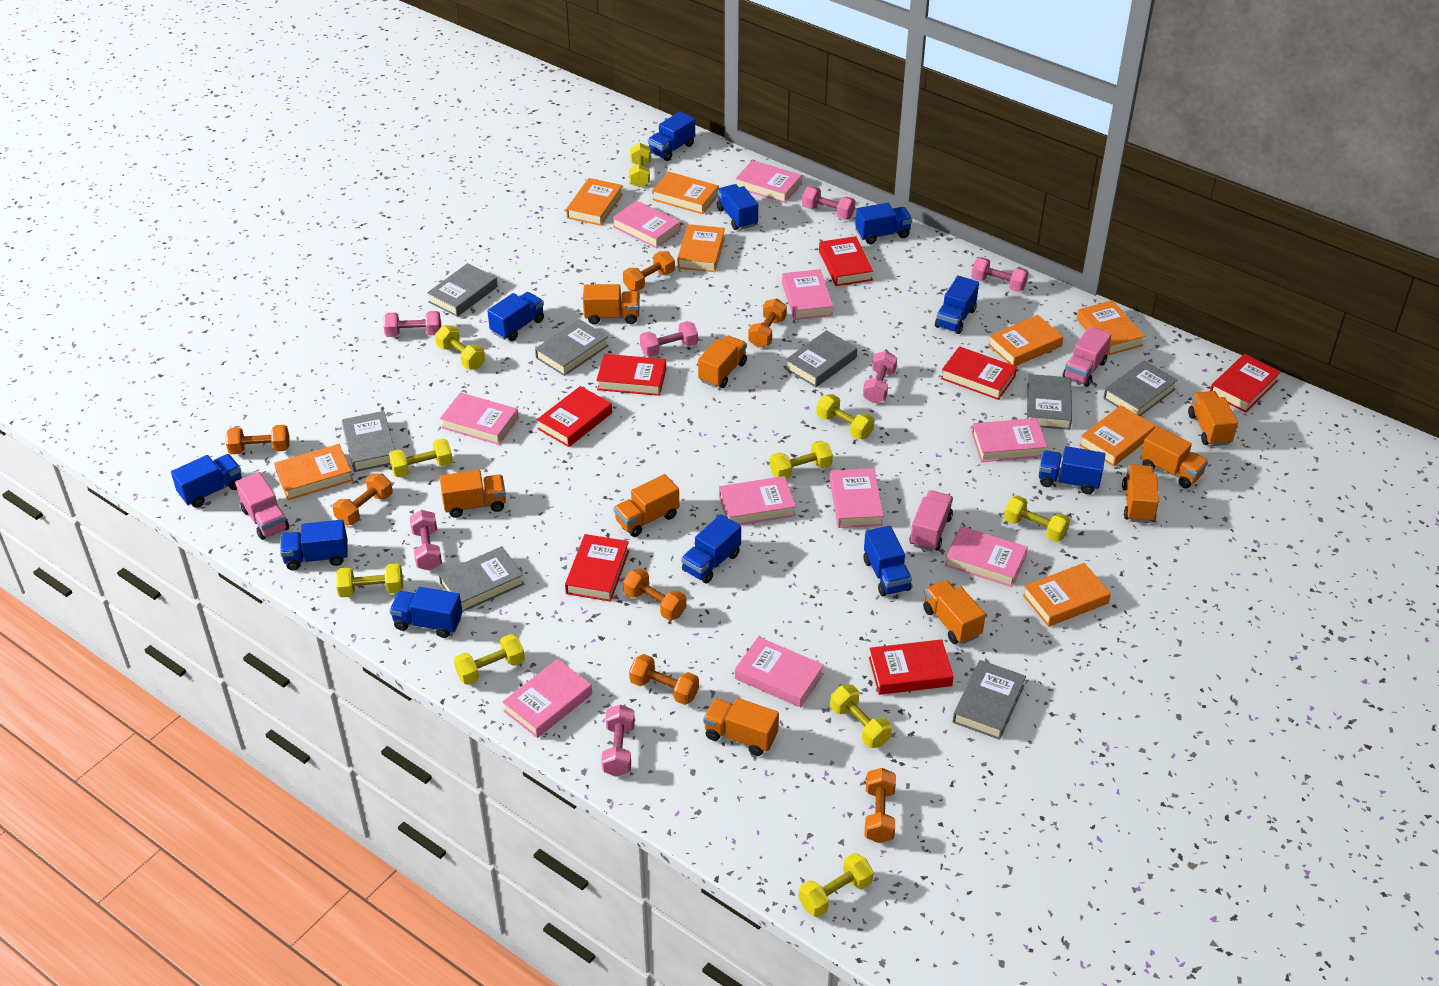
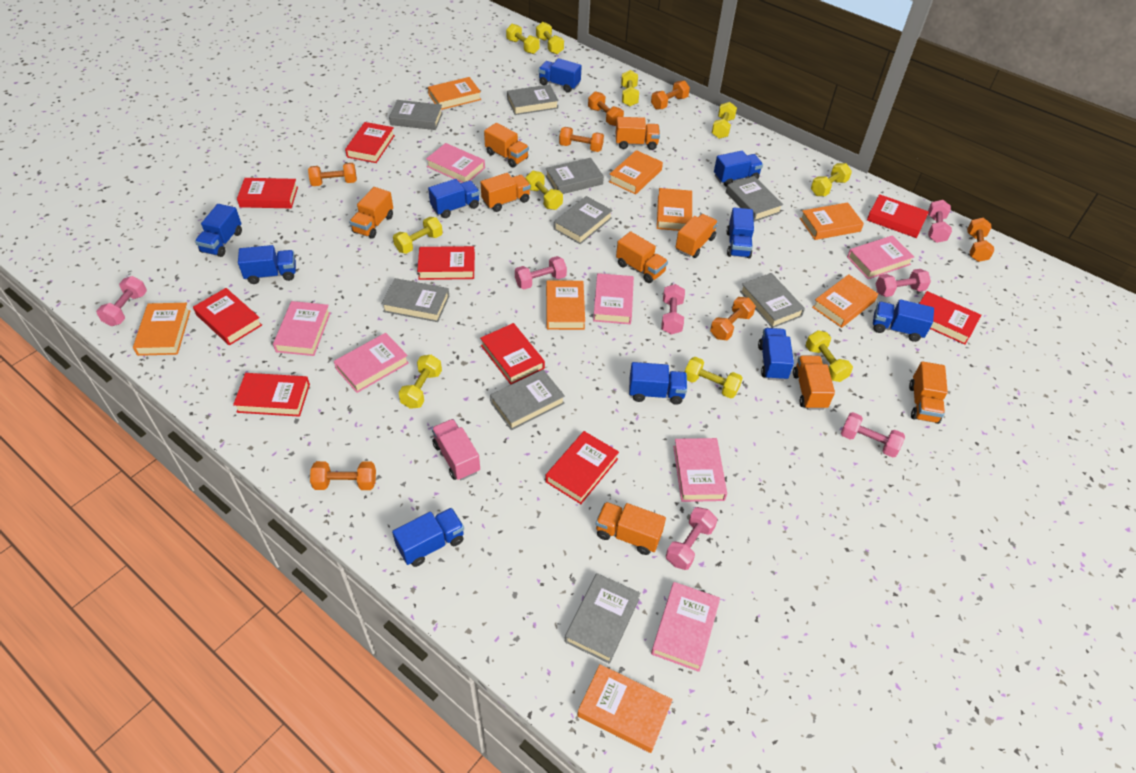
blue truck: [171,454,242,508] [280,519,348,570] [389,587,462,638] [487,292,544,341] [648,111,695,161] [681,514,741,584] [717,184,758,230] [856,203,912,244] [864,526,912,596] [935,276,979,334] [1039,446,1105,494] = 11 -> [195,204,242,257] [238,245,296,284] [392,508,464,567] [428,179,480,218] [538,58,582,93] [629,362,687,405] [714,150,763,187] [727,208,754,259] [758,328,794,381] [873,299,934,342] = 10
grey book: [342,411,395,472] [427,263,498,317] [439,546,524,612] [535,319,608,376] [785,330,857,387] [952,660,1026,740] [1027,374,1072,430] [1103,360,1178,416] = 8 -> [382,278,449,322] [389,100,443,130] [490,370,565,430] [507,84,559,115] [546,158,604,194] [554,196,613,244] [565,573,641,664] [726,176,783,222] [740,273,805,328] = 9
pink book: [440,392,519,445] [502,659,592,738] [612,201,681,249] [719,476,796,525] [735,637,824,707] [736,160,802,203] [782,269,833,320] [830,468,884,528] [945,526,1028,587] [972,418,1048,462] = 10 -> [273,301,331,356] [334,333,409,393] [426,143,485,183] [593,273,634,324] [651,582,720,672] [673,438,727,502] [847,235,914,279] = 7
pink truck: [235,472,289,540] [909,490,953,551] [1063,326,1111,387] = 3 -> [432,419,480,480] = 1
red book: [537,386,612,447] [565,534,629,602] [596,354,666,396] [819,236,873,286] [869,639,954,695] [941,346,1017,400] [1210,354,1281,412] = 7 -> [193,288,262,346] [233,373,310,417] [237,178,298,208] [345,122,395,163] [417,246,475,280] [480,323,545,385] [545,431,619,504] [867,194,929,238] [919,291,981,345] = 9

